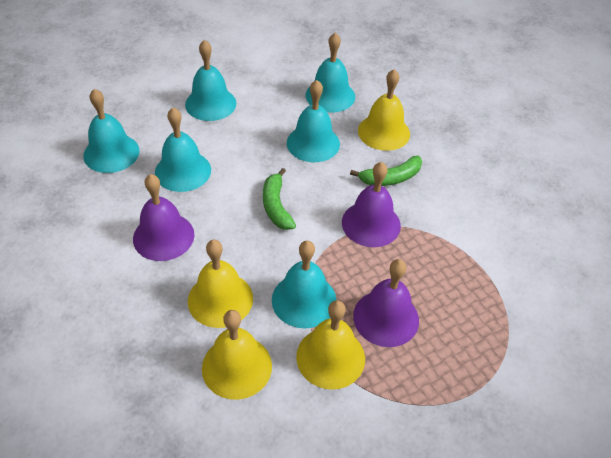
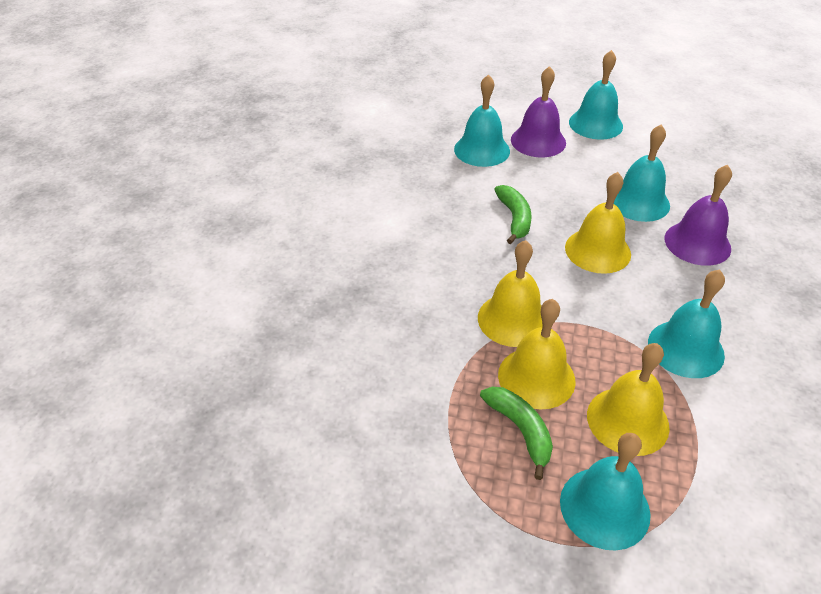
purple bell: [133,174,194,261] [342,162,401,247] [353,259,419,347] = 3 -> [511,66,566,157] [665,165,732,266] = 2
turquoise bell: [83,89,140,173] [155,107,211,192] [185,40,236,121] [272,241,336,328] [287,80,340,162] [306,33,355,112] = 6 -> [454,74,510,167] [560,433,650,550] [569,50,623,140] [614,125,670,222] [648,269,725,378] = 5

